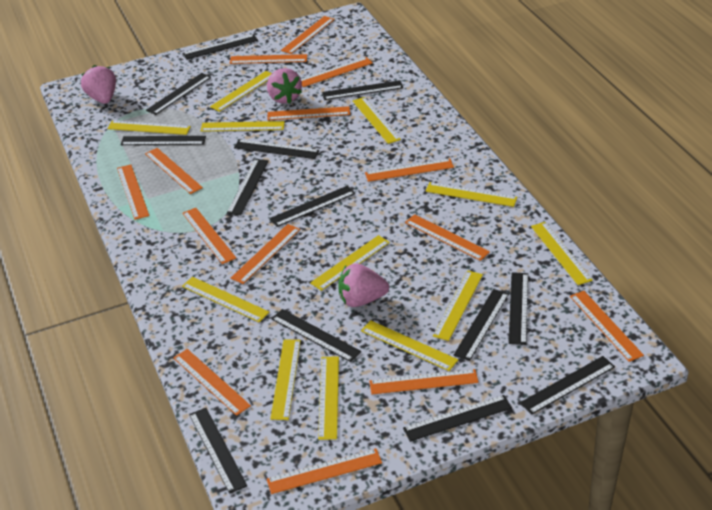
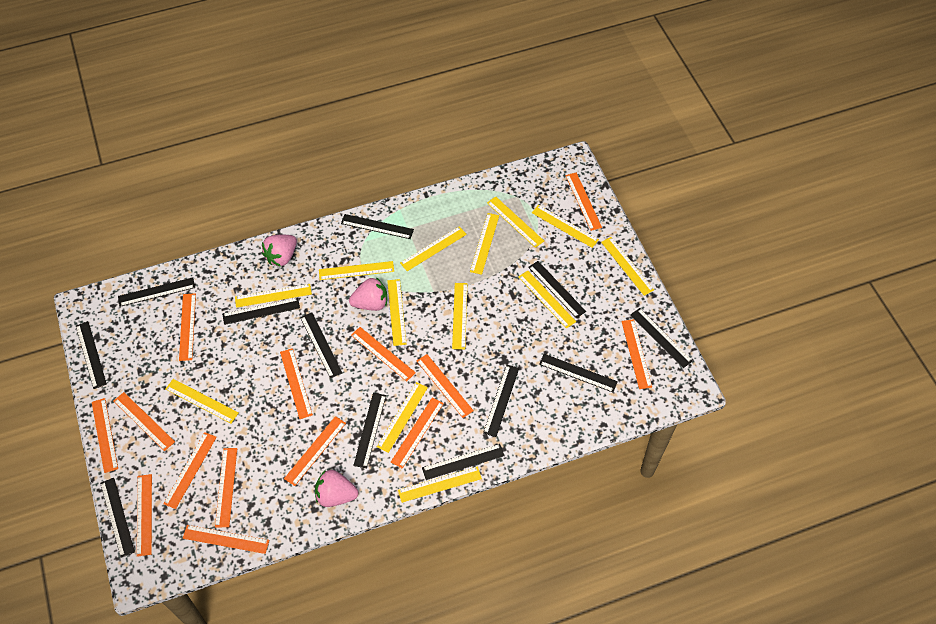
black ruler: [121,136,206,145] [146,73,211,115] [182,34,258,60] [189,408,247,494] [227,159,269,215] [234,139,319,159] [269,186,355,227] [271,309,361,362] [322,80,403,100] [403,395,512,442] [453,289,509,361] [508,272,528,345] [520,356,615,415] = 13 -> [76,321,107,389] [100,478,135,558] [118,277,195,307] [222,297,300,325] [300,312,342,378] [341,214,414,239] [353,393,386,468] [422,444,505,480] [483,365,519,437] [528,261,586,318] [539,354,618,392] [630,308,692,368] = 12
yellow ruler: [107,120,191,135] [182,277,270,323] [201,121,285,132] [210,71,272,112] [270,339,301,420] [310,235,390,291] [318,356,339,440] [352,97,401,144] [361,320,458,371] [425,182,517,207] [433,270,483,341] [531,222,593,285] = 12 -> [165,379,239,423] [235,284,312,308] [319,261,394,280] [377,382,428,453] [387,279,407,346] [398,466,482,503] [400,226,467,271] [452,283,467,349] [470,213,499,275] [487,196,544,248] [519,271,576,329] [532,205,599,248] [601,237,654,296] = 13

